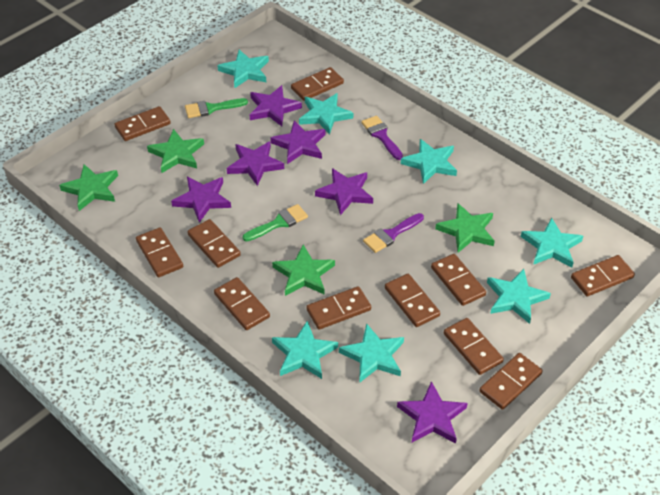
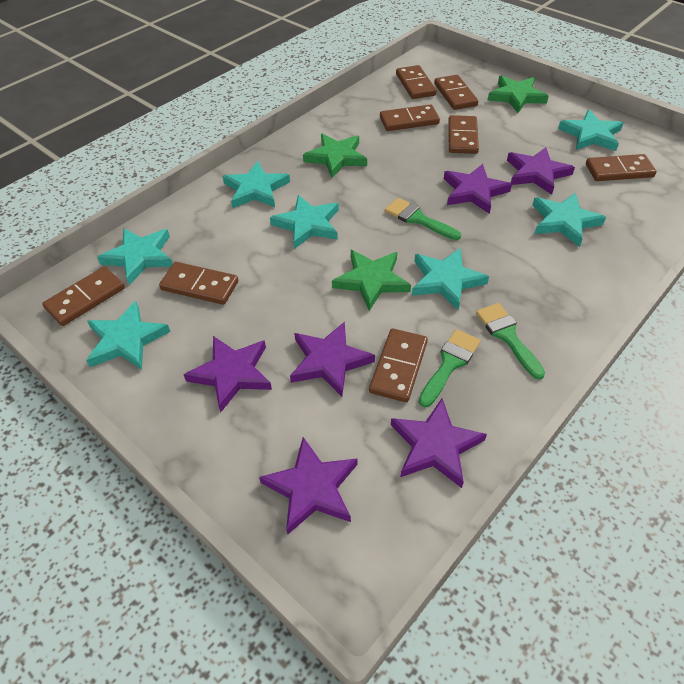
brown domino: [114,106,171,141] [136,227,183,277] [188,219,241,268] [214,277,270,330] [291,67,344,101] [306,286,371,330] [385,274,440,327] [431,254,486,306] [444,318,504,375] [479,353,543,410] [571,255,635,296] = 11 -> [42,267,125,326] [159,262,238,305] [369,329,428,402] [380,104,440,131] [396,65,437,99] [434,75,478,110] [448,115,479,154] [586,154,657,181] = 8
green brush: [185,98,248,118] [243,204,308,241] = 2 -> [385,198,461,240] [419,329,481,407] [476,303,545,380] = 3
green star: [59,164,118,211] [147,129,204,173] [272,245,335,296] [435,203,495,253] = 4 -> [303,134,367,178] [332,250,411,311] [488,76,549,113] = 3
purple brush: [361,116,403,160] [363,213,424,253] = 2 -> none = 0

